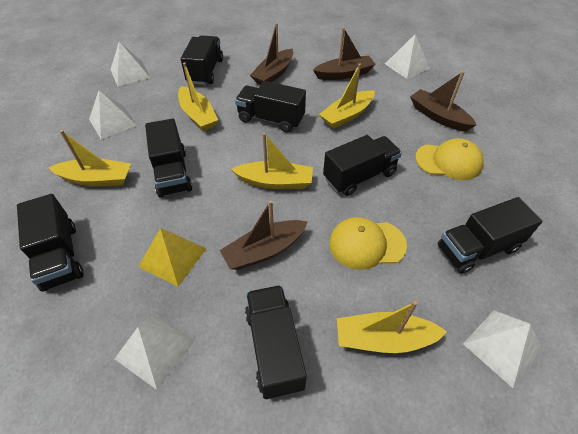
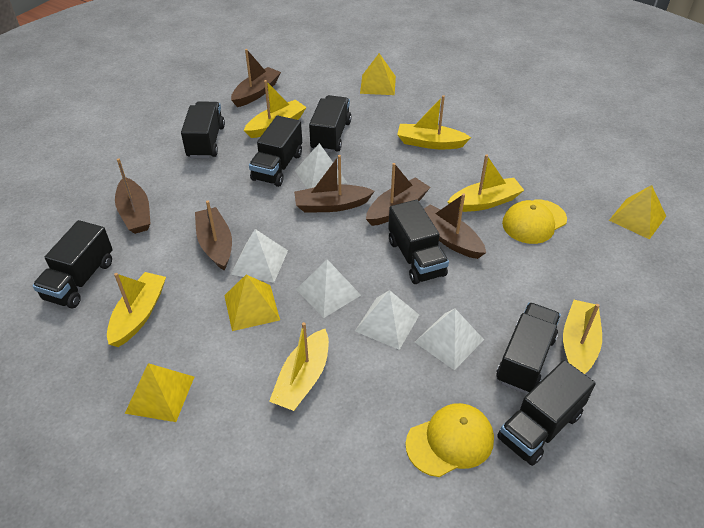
brown boat: [220,200,308,270] [250,23,293,85] [313,27,376,80] [410,71,477,132] = 4 -> [115,158,151,234] [195,201,232,270] [231,49,281,107] [294,155,375,213] [366,163,430,226] [424,193,486,259] = 6
yellow boat: [48,130,131,186] [178,63,218,131] [231,133,313,189] [319,63,375,129] [337,301,447,353] = 5 -> [107,272,166,347] [244,80,307,138] [269,322,329,411] [397,95,471,149] [448,154,524,212] [563,300,602,374] = 6
yellow pyramid: [138,228,206,286] = 1 -> [125,363,194,422] [224,275,280,331] [360,53,396,95] [609,185,666,239] = 4

